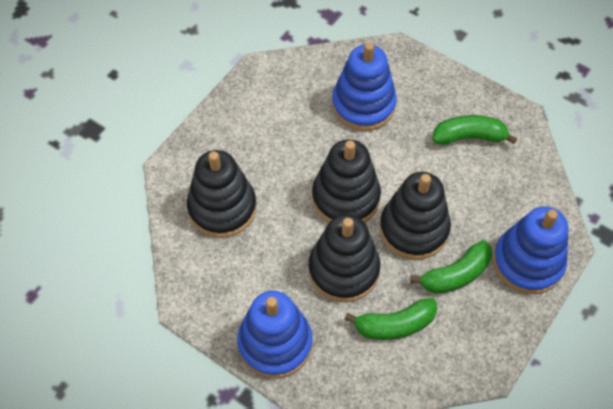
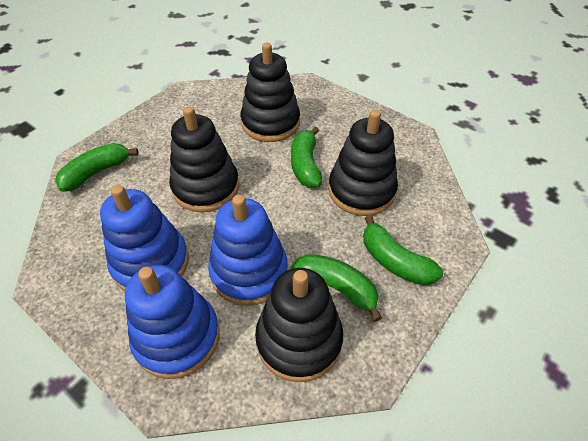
green banana: [344,298,437,340] [410,240,492,294] [433,115,517,145] = 3 -> [55,143,139,192] [291,126,322,188] [291,254,382,322] [363,215,443,286] = 4

